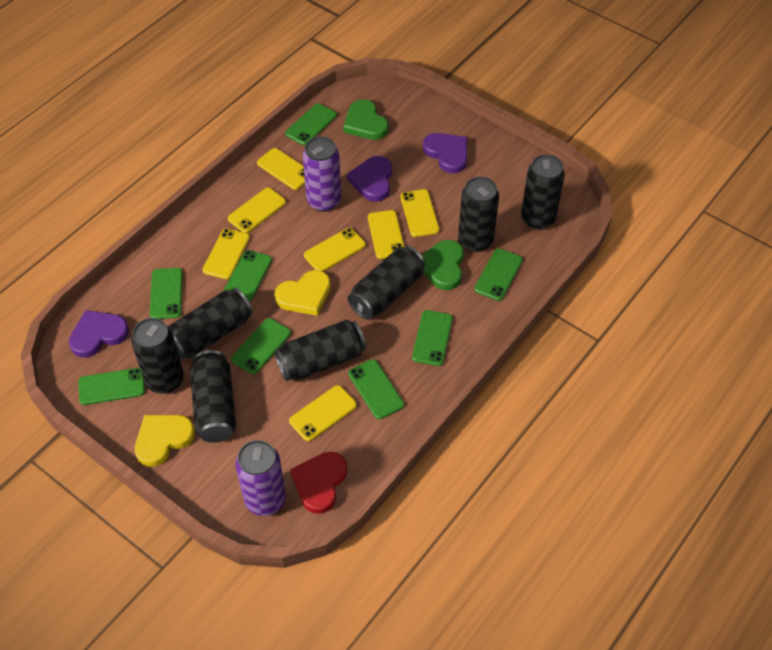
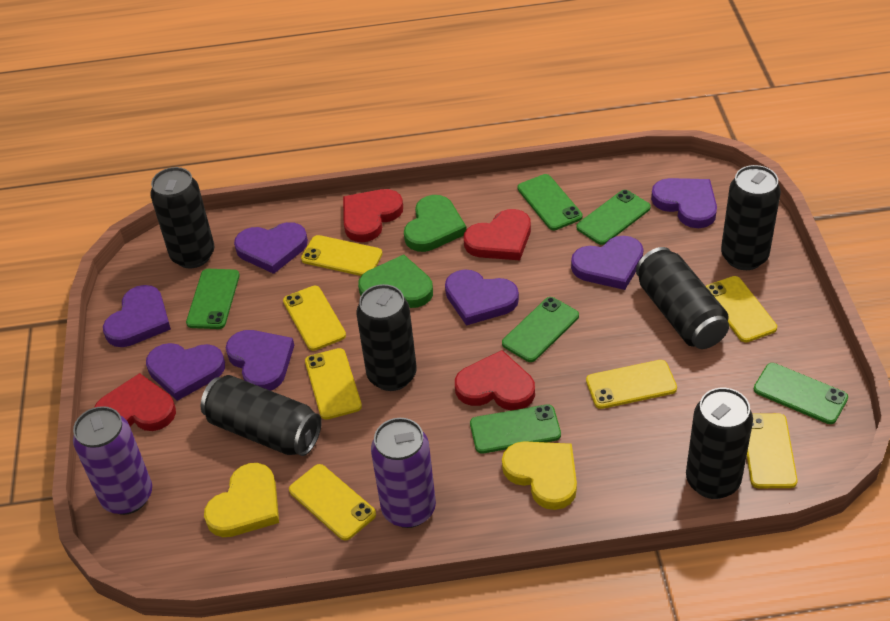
black can: [131,318,184,394] [169,288,253,359] [190,350,236,443] [274,320,366,381] [348,246,425,320] [458,176,499,252] [521,154,565,230] = 7 -> [150,167,214,268] [201,375,322,456] [357,284,417,391] [636,247,729,349] [686,388,753,499] [721,165,781,270] = 6
green phone: [78,368,145,405] [150,268,183,319] [223,250,272,302] [231,318,291,374] [285,103,337,145] [348,359,404,419] [412,310,453,366] [474,248,523,301] = 8 -> [186,269,240,329] [470,404,561,453] [502,297,579,362] [518,174,583,230] [576,190,651,245] [754,363,848,424] = 6
purple heart: [69,310,129,358] [347,156,392,202] [423,133,467,173] = 3 -> [103,285,171,347] [146,343,225,401] [226,330,294,391] [234,222,308,274] [445,269,519,326] [571,236,644,290] [651,178,717,228] = 7
red heart: [290,452,347,514] = 1 -> [94,373,176,431] [343,189,403,242] [455,350,535,411] [464,209,531,260] = 4

